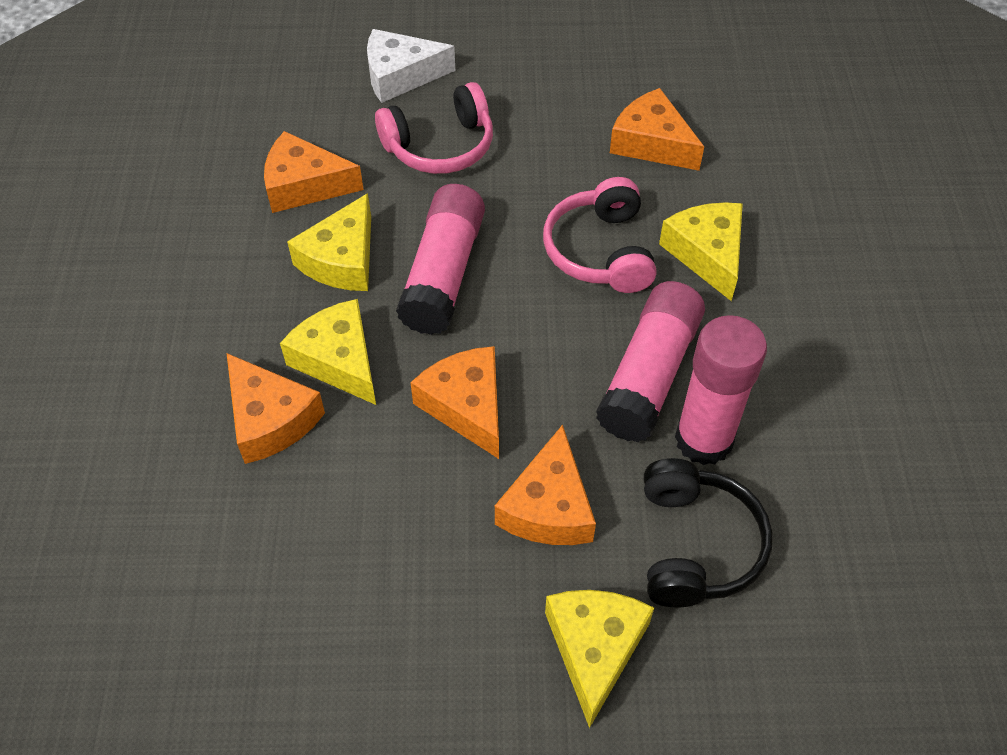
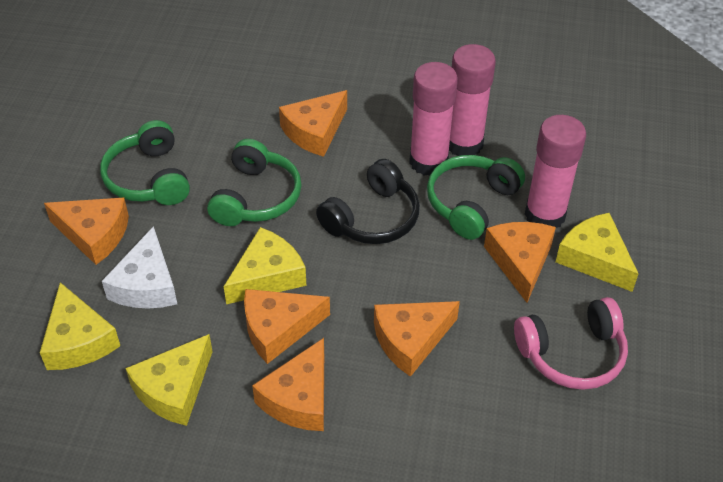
green headphones: none = 0 -> [100,120,190,205] [207,139,302,226] [427,155,525,240] = 3
orange cheese: [227,353,325,464] [264,131,364,213] [410,346,499,459] [495,424,596,545] [610,88,704,171] = 5 -> [44,198,129,265] [244,289,330,364] [252,338,324,431] [279,90,347,157] [374,301,460,377] [484,222,556,303] = 6
pink headphones: [375,82,493,174] [543,177,657,293] = 2 -> [514,297,628,390] = 1

